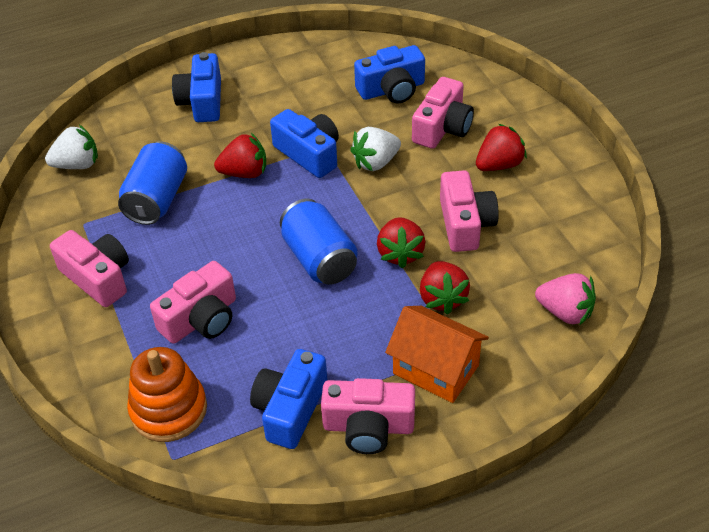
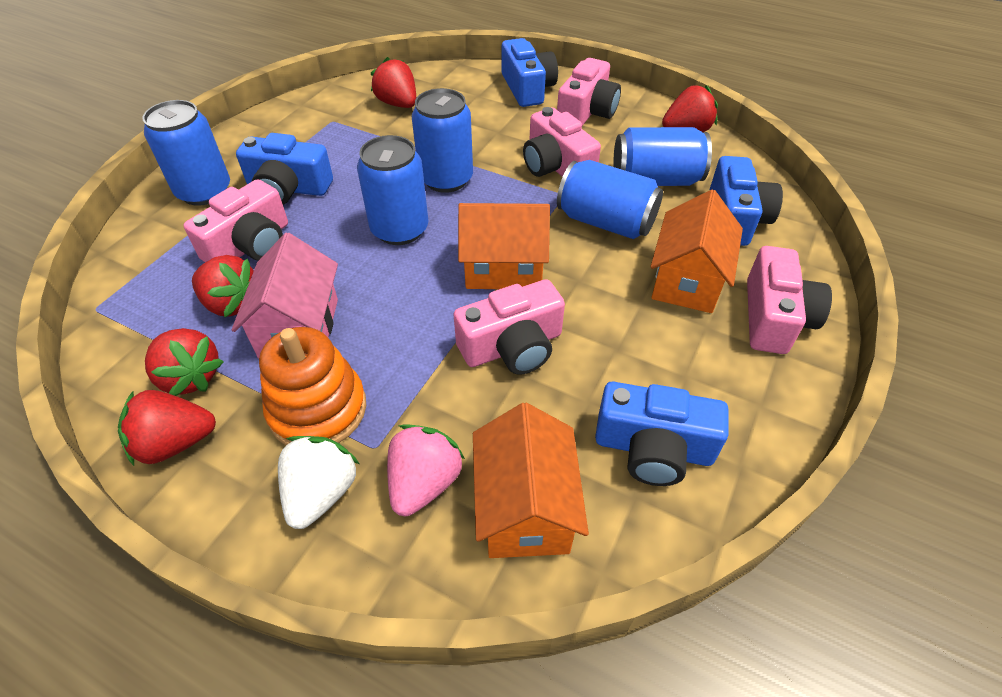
blue can: [118,141,187,225] [280,199,357,285] = 2 -> [142,100,230,206] [357,135,428,245] [412,88,473,193] [557,160,663,239] [613,127,712,186] = 5
orange house: [385,306,489,403] = 1 -> [458,203,550,289] [473,403,589,558] [651,190,743,313] = 3
pink house: none = 0 -> [232,233,338,359] = 1
red strawberry: [214,133,266,178] [377,217,425,269] [420,261,470,315] [476,124,527,171] = 4 -> [118,390,216,466] [145,328,224,396] [192,255,254,318] [371,57,416,108] [662,85,718,132] = 5
white strawberry: [45,125,98,169] [350,127,401,171] = 2 -> [278,436,359,529] = 1

